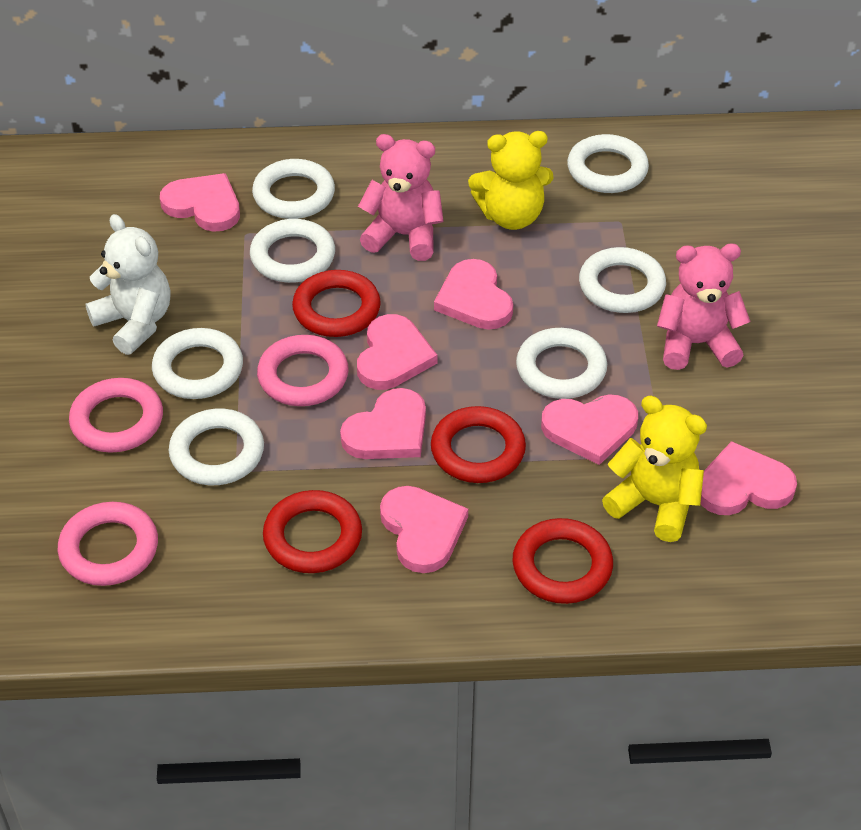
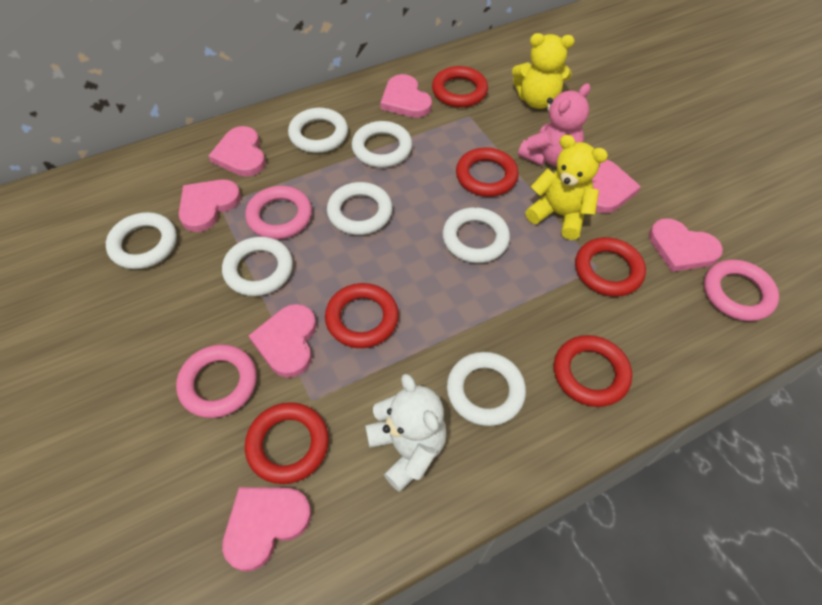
pink teddy bear: [358,134,444,261] [657,244,751,370] = 2 -> [518,83,591,166] = 1
red ring: [263,490,362,573] [292,270,381,337] [431,406,526,483] [512,518,613,604] = 4 -> [245,402,329,484] [325,283,399,348] [432,66,488,108] [456,148,519,197] [554,335,632,407] [575,237,646,297] = 6

